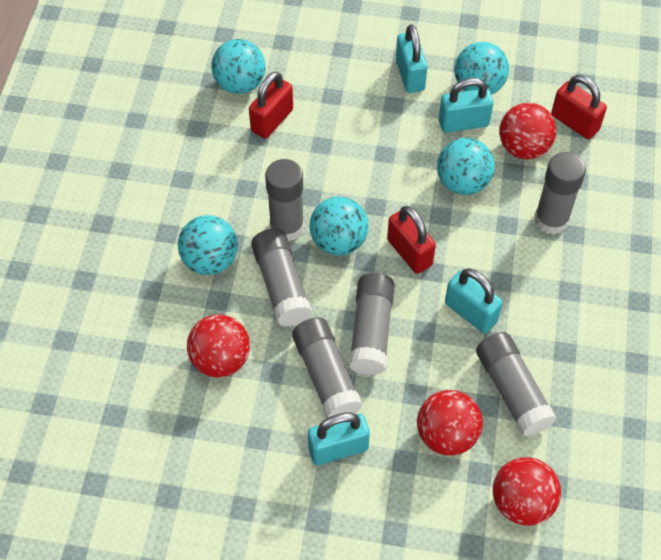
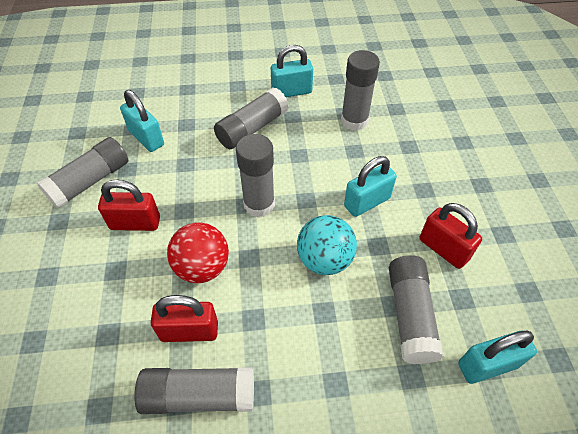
red ball: [187,314,250,378] [417,390,483,456] [493,457,561,526] [499,103,556,159] = 4 -> [167,222,229,283] = 1
turquoise ball: [178,215,238,275] [211,39,266,94] [310,196,369,256] [437,138,495,195] [454,42,509,95] = 5 -> [297,215,357,275] = 1

